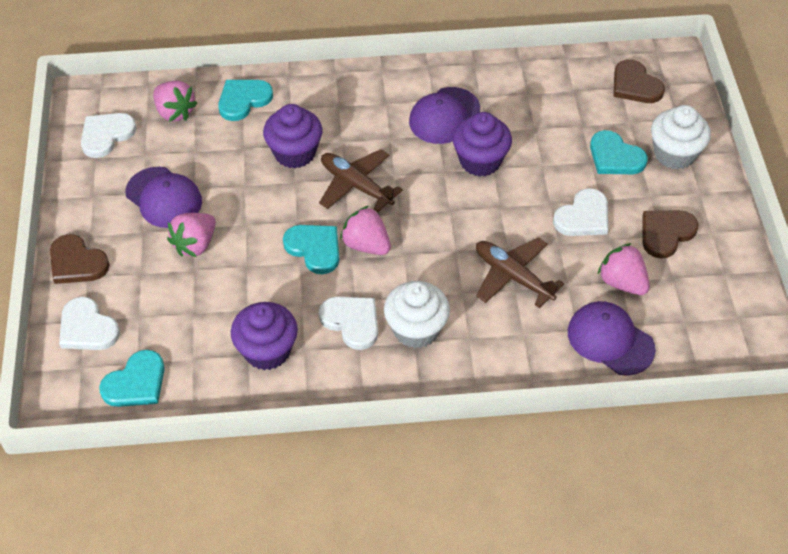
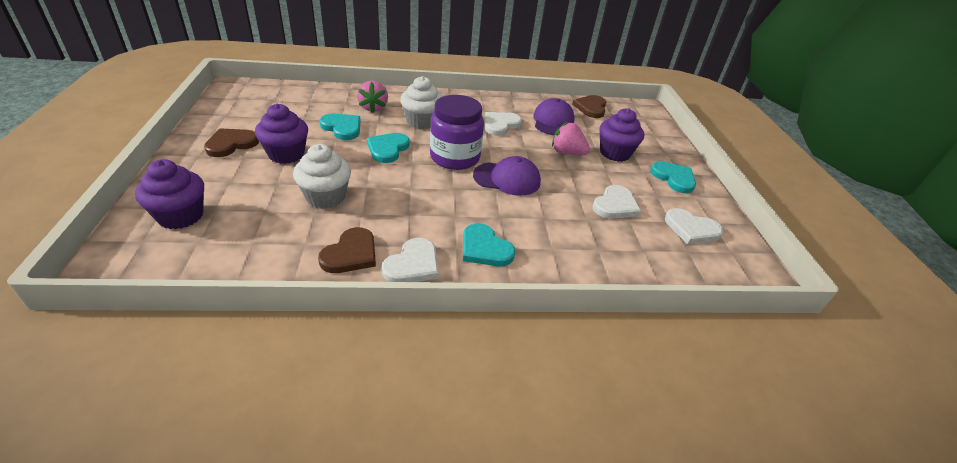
brown plane: [319,149,403,212] [476,237,564,308] = 2 -> none = 0
pink strawberry: [153,81,198,122] [167,213,216,257] [340,206,391,255] [597,243,650,295] = 4 -> [357,81,388,113] [552,122,590,155] = 2
purple cap: [125,167,202,228] [409,87,480,144] [568,301,656,376] = 3 -> [473,156,541,196] [533,98,575,135] = 2
purple jar: none = 0 -> [430,95,484,170] = 1

